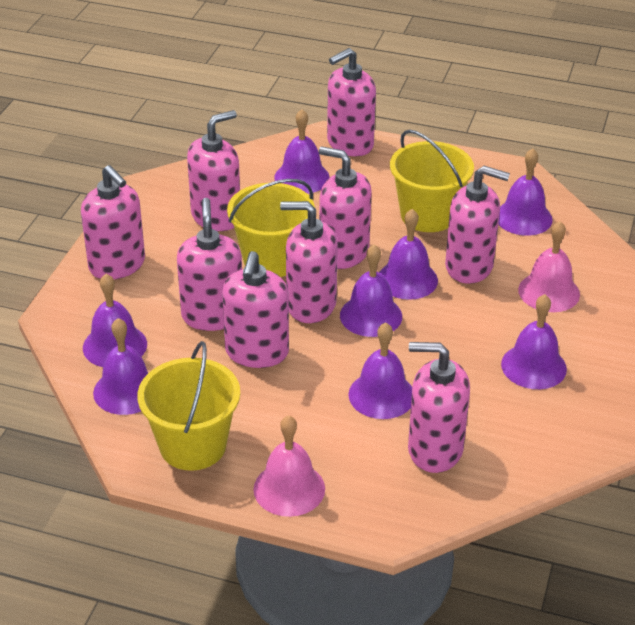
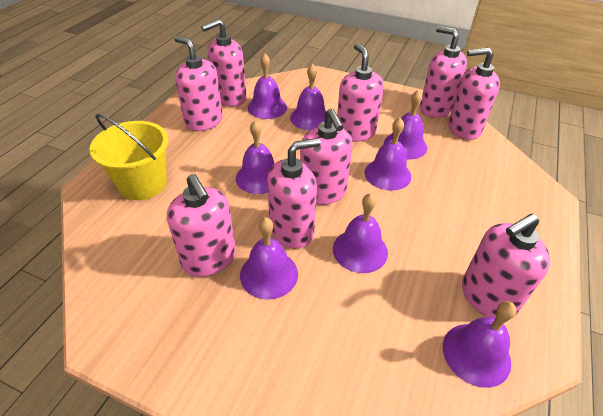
pink bell: [253,415,325,517] [518,221,580,312] = 2 -> none = 0
yellow bucket: [137,341,240,471] [227,179,315,277] [390,130,474,232] = 3 -> [90,113,168,200] = 1

